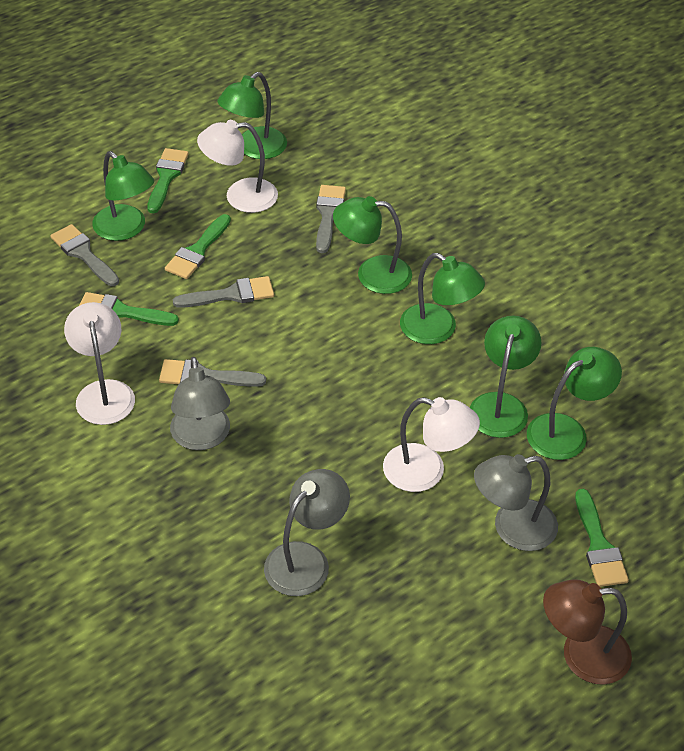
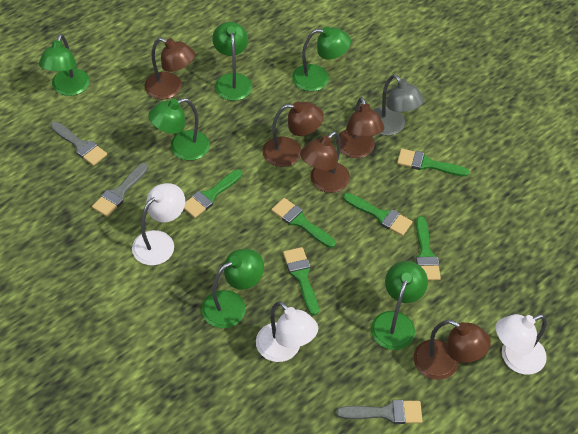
brown lamp: [543,579,632,685] = 1 -> [144,37,195,99] [262,102,324,167] [300,131,350,193] [336,97,384,158] [413,320,491,380] = 5
green brush: [79,292,179,326] [147,148,189,213] [165,214,231,279] [575,489,629,587] = 4 -> [184,169,243,218] [271,198,336,248] [283,247,319,315] [343,193,413,236] [397,149,469,176] [416,216,441,280] = 6
grey brush: [50,224,119,286] [159,359,266,387] [173,276,274,308] [316,185,346,253] = 4 -> [50,121,107,166] [92,163,148,217] [336,400,422,424] = 3
grey lamp: [170,357,230,450] [264,469,350,596] [474,454,558,551] = 3 -> [373,74,424,135] = 1

